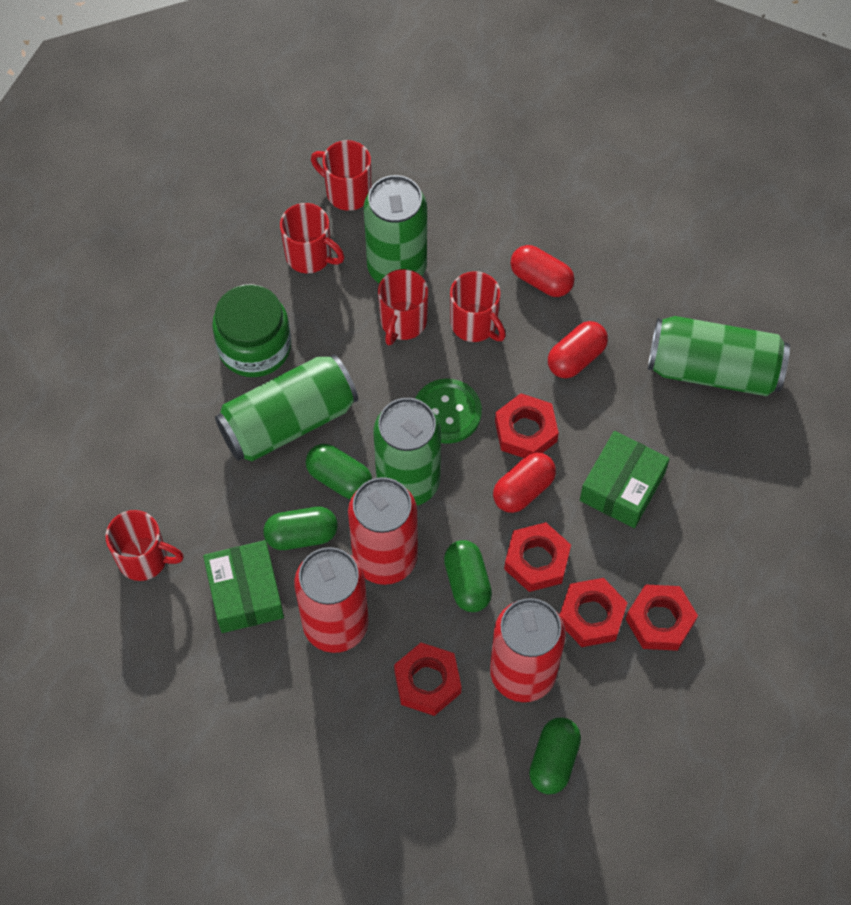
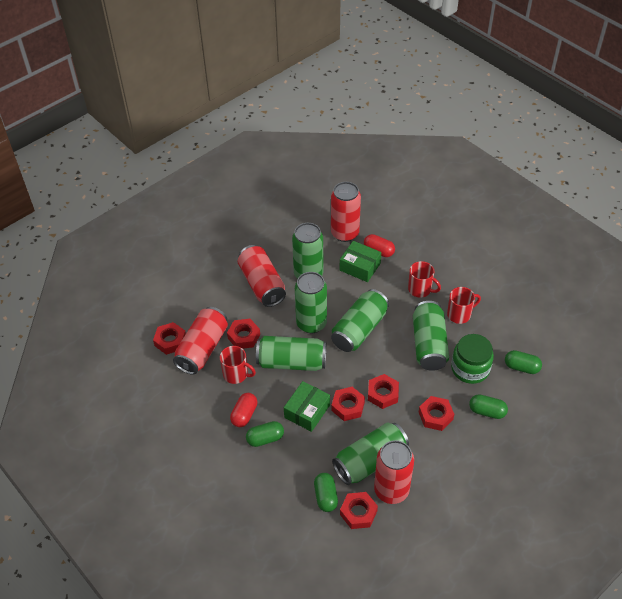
green button: [415,379,482,444] = 1 -> none = 0
green can: [215,354,358,461] [364,175,427,284] [374,398,441,505] [648,316,790,396] = 4 -> [256,336,326,371] [292,223,323,279] [295,272,327,333] [331,289,389,352] [332,423,409,485] [413,301,449,371] = 6
red can: [294,547,369,653] [348,477,418,585] [490,598,566,702] = 3 -> [173,307,228,374] [238,245,286,307] [331,182,361,242] [374,440,414,504] = 4
red capsule: [493,453,556,513] [511,245,574,297] [548,321,608,378] = 3 -> [230,393,257,427] [364,234,395,257] = 2
red mug: [106,510,184,581] [280,203,344,273] [311,140,371,211] [378,269,428,345] [450,271,506,342] = 5 -> [220,346,256,384] [408,261,441,298] [447,287,481,324] = 3
red nut: [394,643,461,716] [495,393,559,458] [504,522,571,592] [560,578,628,647] [626,584,698,651] = 5 -> [153,322,186,355] [227,319,260,349] [331,387,365,421] [340,492,378,529] [368,374,399,409] [419,396,454,431] = 6

